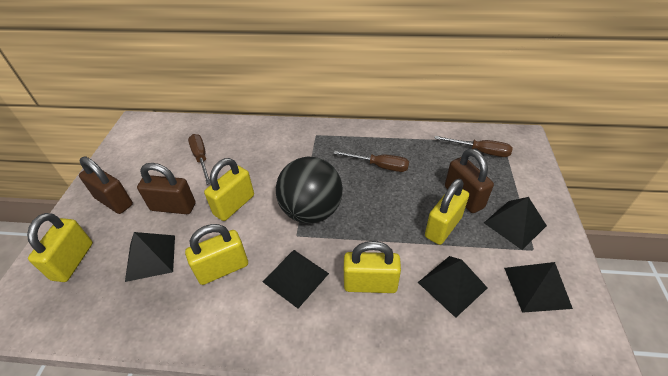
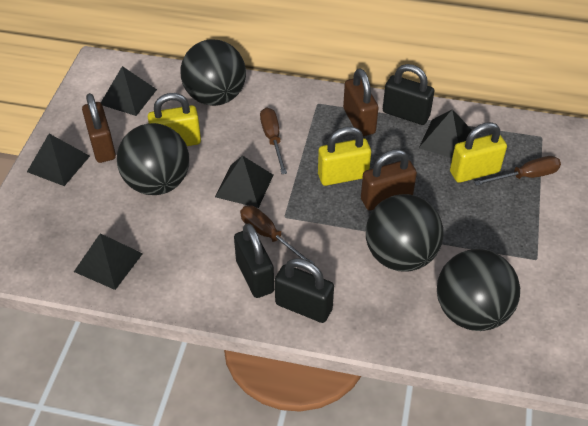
black ball: [276,157,343,224] = 1 -> [117,123,189,195] [181,40,246,106] [366,194,444,272] [437,249,520,331] = 4
black padlock: none = 0 -> [234,223,274,298] [275,258,334,323] [383,64,434,125] = 3
yellow padlock: [27,213,93,282] [185,224,248,285] [204,158,254,221] [344,241,401,293] [425,179,469,245] = 5 -> [148,93,201,146] [318,127,371,186] [450,122,507,183] = 3

